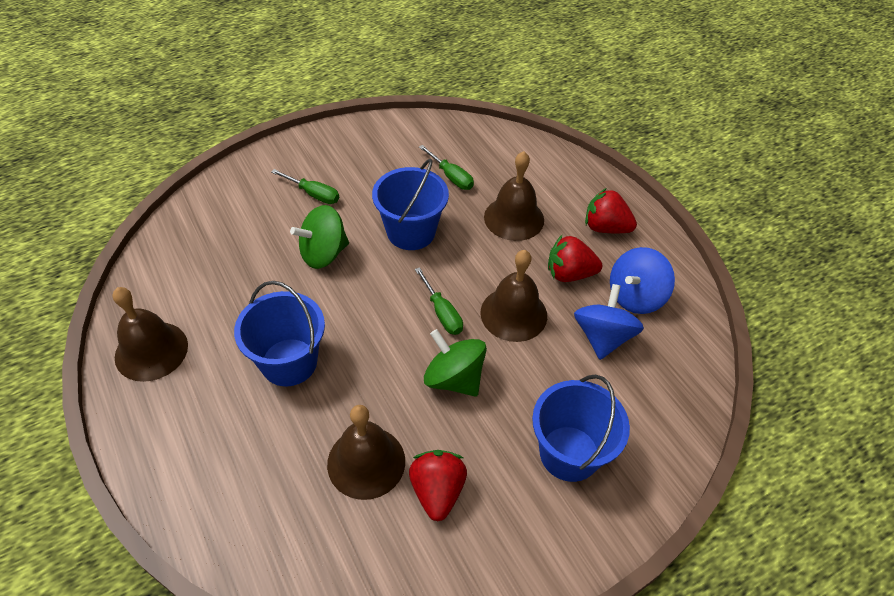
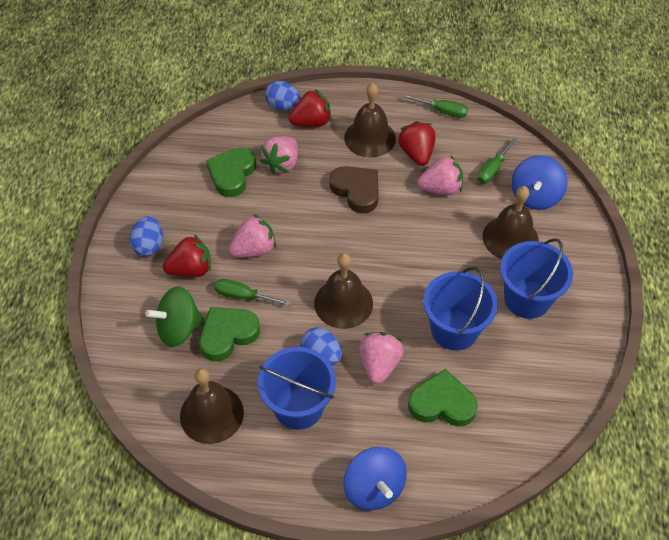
blue egg: none = 0 -> [129,216,163,256] [265,81,301,111] [301,327,342,366] = 3
brown heart: none = 0 -> [329,166,379,213] = 1
green heart: none = 0 -> [199,307,260,361] [206,147,256,197] [408,369,478,427] = 3
green spinning top: [290,205,349,269] [424,329,487,397] = 2 -> [145,286,204,347] = 1
pink strawberry: none = 0 -> [229,214,276,257] [260,136,298,175] [359,332,404,384] [417,156,463,195] = 4

